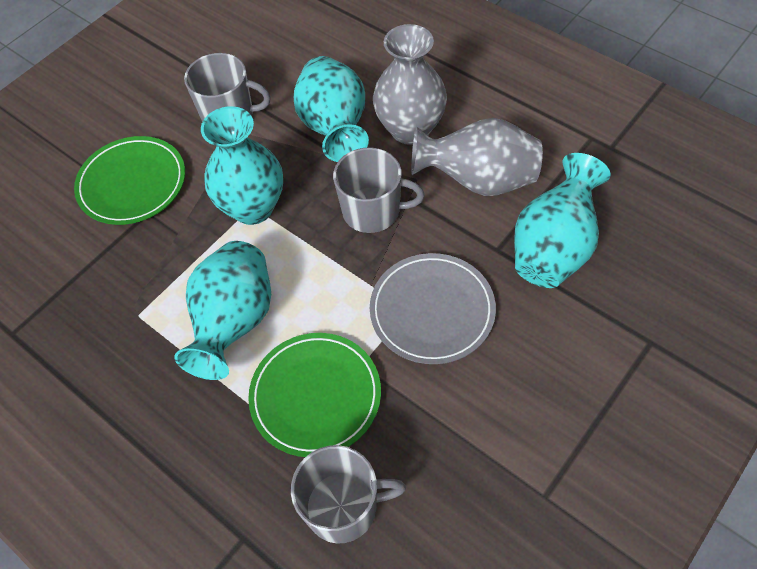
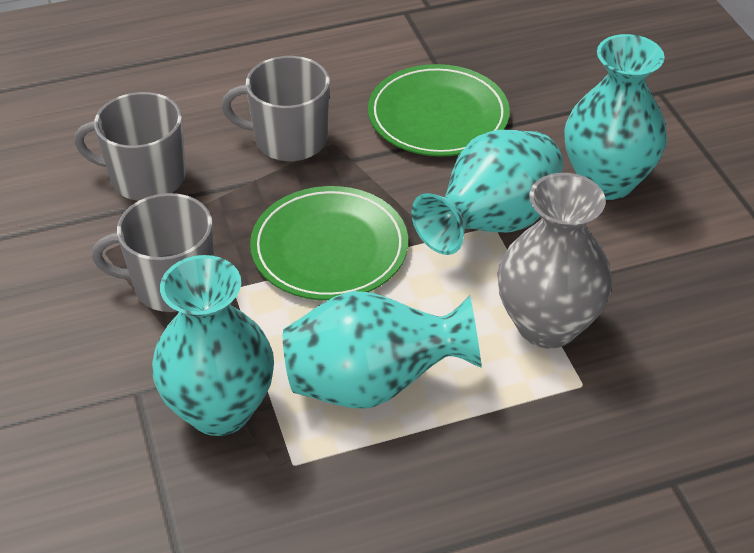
grey plate: [370,253,496,364] = 1 -> none = 0
grey vase: [373,24,447,145] [411,118,543,196] = 2 -> [497,173,612,348] = 1

